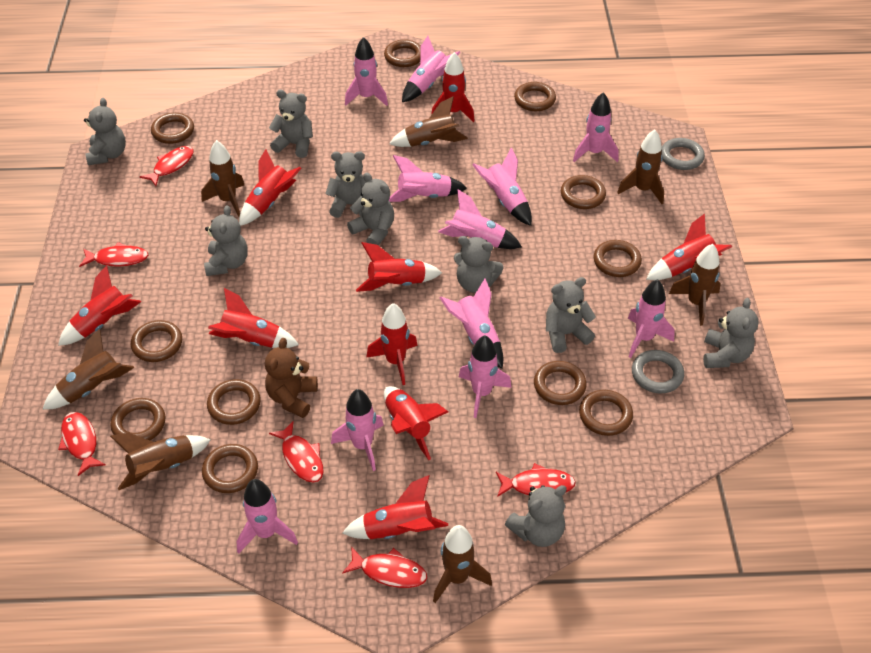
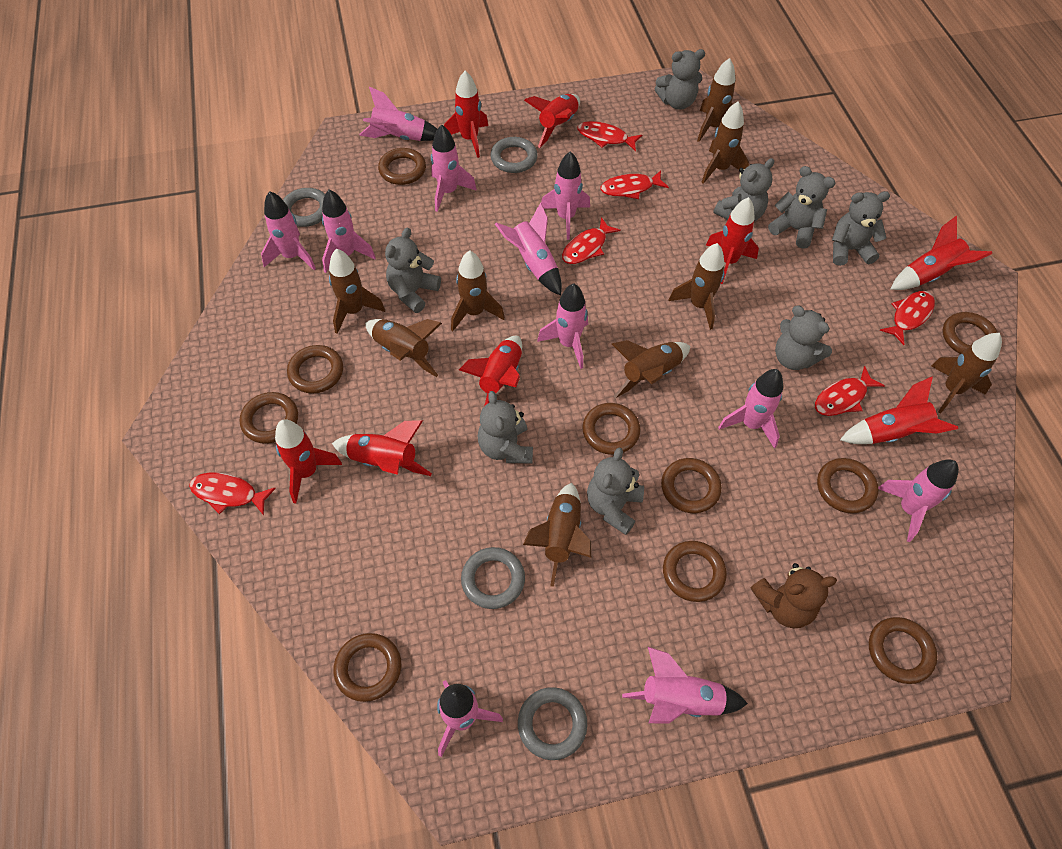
brown ring: [110,398,166,440] [131,320,182,362] [151,113,194,144] [202,444,258,493] [207,379,261,425] [384,39,421,67] [514,82,556,111] [534,361,587,405] [561,175,606,209] [579,390,633,436] [594,240,642,277] = 11 -> [240,392,298,444] [287,345,343,393] [333,633,401,702] [378,148,426,185] [582,403,641,455] [661,458,722,513] [663,541,727,602] [817,458,879,513] [869,617,938,684] [942,312,998,354] = 10
brown rocket: [42,328,134,410] [110,433,210,490] [201,140,244,217] [389,96,468,147] [433,525,492,603] [617,130,664,204] [669,244,721,326] = 7 -> [329,249,385,334] [365,319,442,377] [451,250,505,331] [523,483,591,587] [612,340,690,398] [669,243,724,330] [697,58,735,142] [701,102,749,184] [931,333,1002,413] = 9
grey ring: [632,350,684,394] [661,138,705,170] = 2 -> [283,188,325,227] [461,547,525,609] [490,137,538,173] [518,687,587,760] = 4
grey teddy bear: [84,98,126,165] [204,205,248,276] [269,90,313,158] [325,151,366,218] [347,173,394,246] [454,236,503,293] [505,485,567,547] [546,277,596,353] [703,298,759,368] = 9 -> [385,228,441,313] [478,391,533,463] [587,447,644,535] [655,49,705,110] [713,158,774,221] [768,166,835,249] [775,306,832,370] [832,191,890,266] = 8
red rocket: [58,265,141,346] [208,288,299,348] [239,149,302,226] [342,475,448,539] [356,242,442,292] [366,303,418,385] [384,386,448,460] [431,52,475,122] [646,214,732,280] = 9 -> [275,419,342,503] [332,420,432,476] [444,71,488,158] [459,336,522,406] [524,94,580,148] [706,197,759,284] [840,376,958,444] [891,216,992,290] = 8

